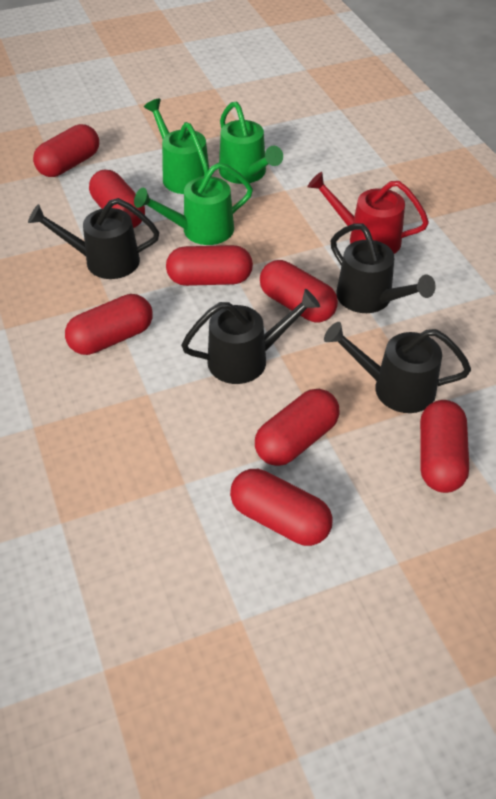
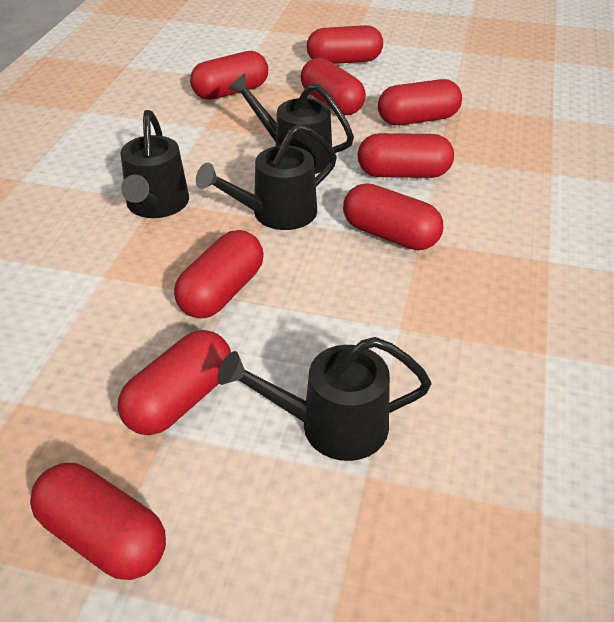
green watering can: [134,162,253,245] [144,99,209,194] [219,101,283,184] = 3 -> none = 0
red capsule: [33,124,99,177] [65,294,153,355] [89,170,145,228] [166,245,253,286] [230,469,332,546] [255,389,340,466] [260,260,338,323] [420,400,469,493] = 8 -> [30,463,166,580] [118,330,231,435] [174,230,264,318] [190,51,268,100] [301,58,366,115] [307,25,383,64] [343,183,443,250] [357,133,454,178] [378,79,462,125] = 9
red watering can: [307,172,429,254] = 1 -> none = 0

